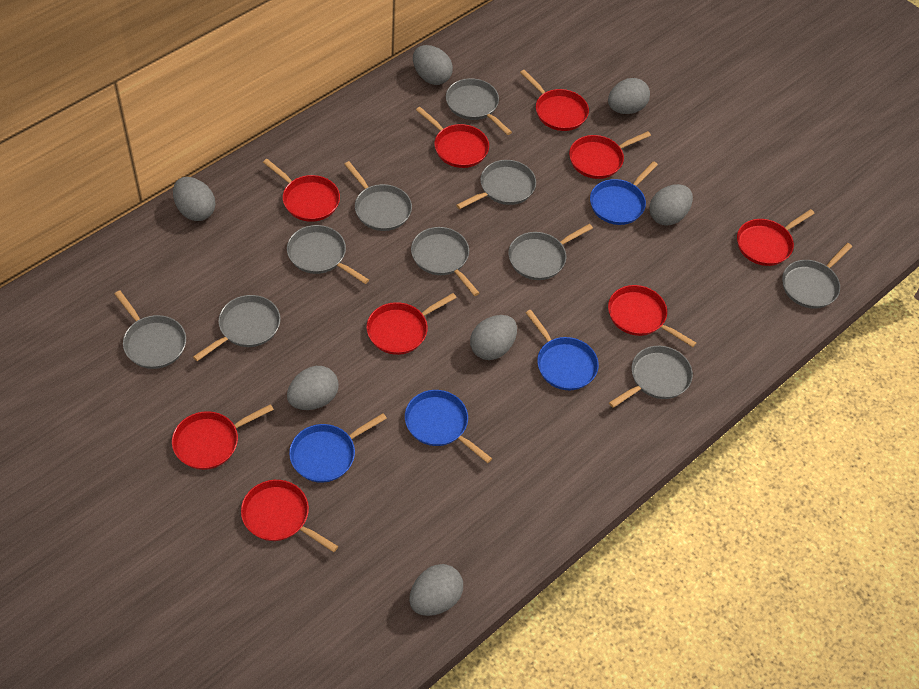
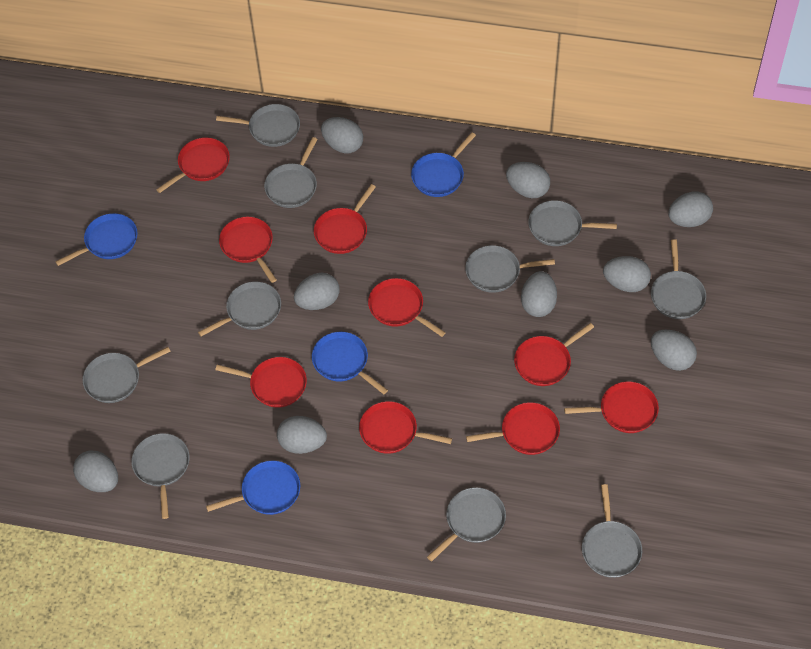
grey egg: [173,177,216,221] [287,366,339,410] [409,564,463,616] [413,45,453,85] [470,315,517,360] [608,78,650,114] [649,184,693,226] = 7 -> [73,450,118,492] [277,416,327,454] [294,273,339,310] [321,117,363,153] [506,162,550,198] [521,271,557,317] [603,256,651,292] [651,330,697,371] [668,191,713,227] = 9

